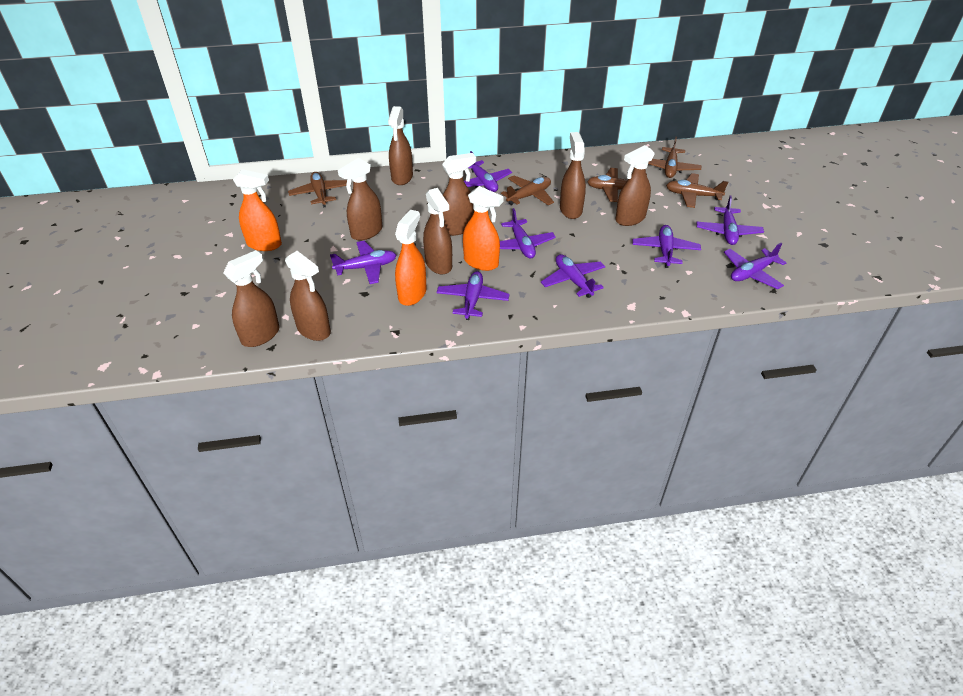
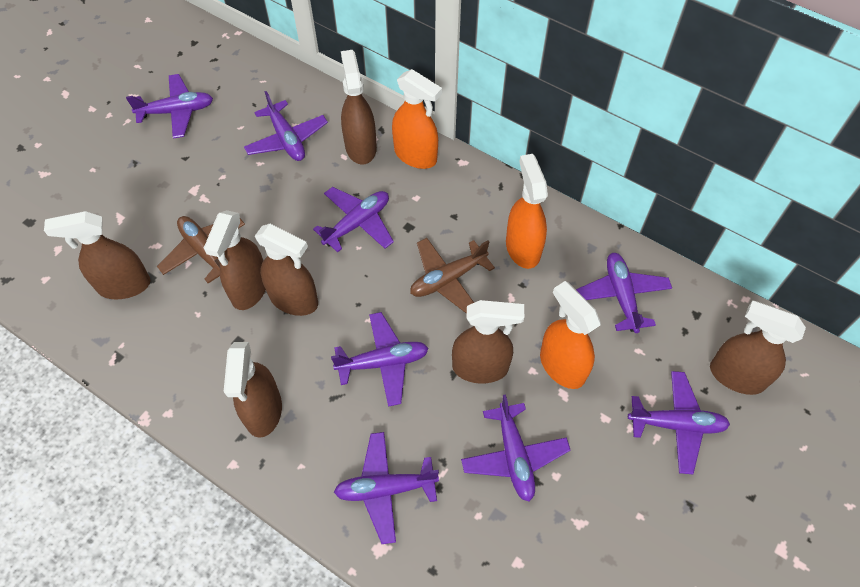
brown plane: [288,172,347,208] [501,176,554,205] [587,168,647,202] [648,137,702,178] [666,173,728,208] = 5 -> [157,216,245,283] [410,238,495,314] = 2
brown spray bottle: [223,250,279,347] [285,251,331,341] [338,158,382,241] [388,106,413,185] [423,188,452,274] [442,153,476,236] [560,132,586,219] [615,145,655,226] = 8 -> [44,211,151,299] [204,210,266,310] [223,342,282,438] [255,224,318,316] [341,50,377,164] [452,300,524,384] [710,301,806,395] = 7

